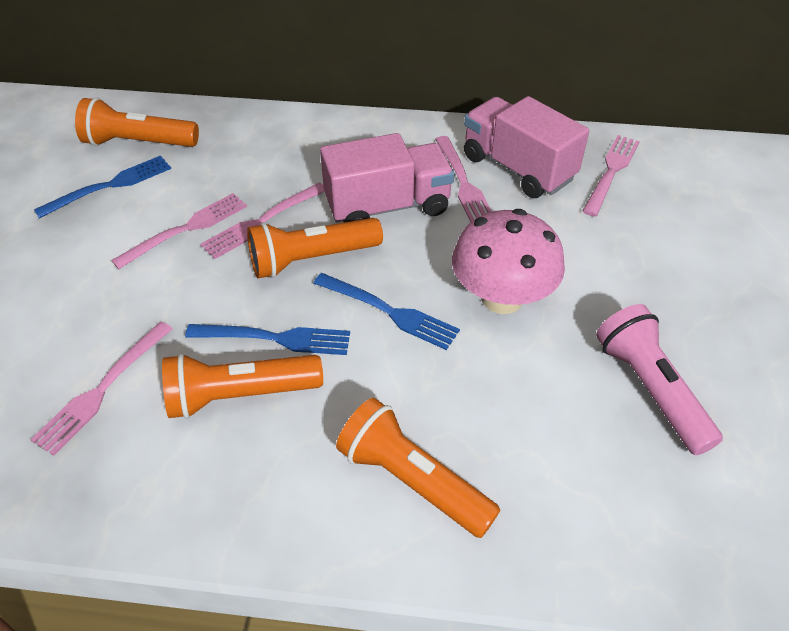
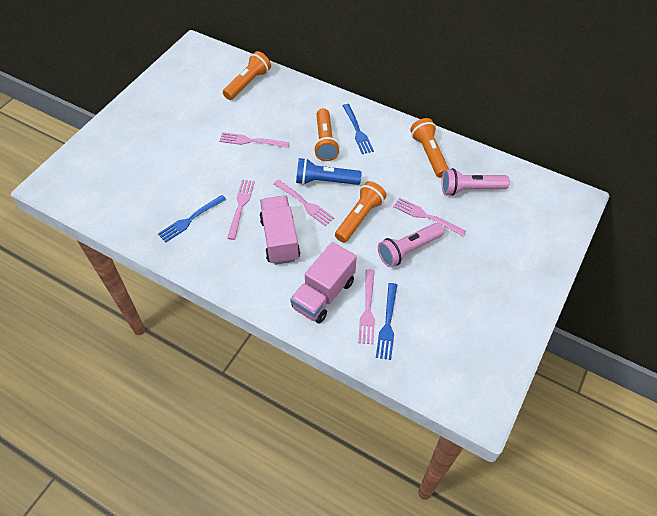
blue flashlight: none = 0 -> [296,158,361,185] = 1
pink flashlight: [596,304,723,455] = 1 -> [378,223,444,267] [442,168,510,196] = 2
pink mushroom: [452,209,565,314] = 1 -> none = 0

